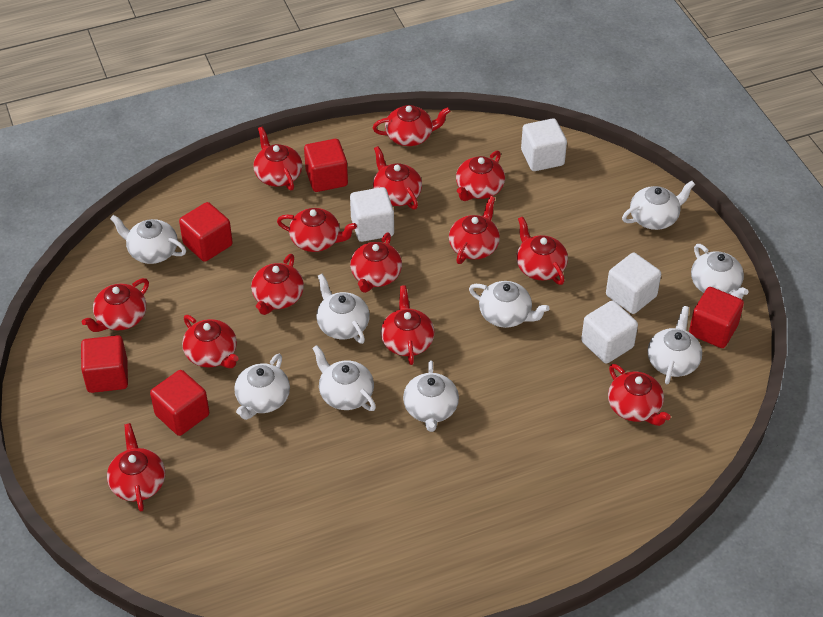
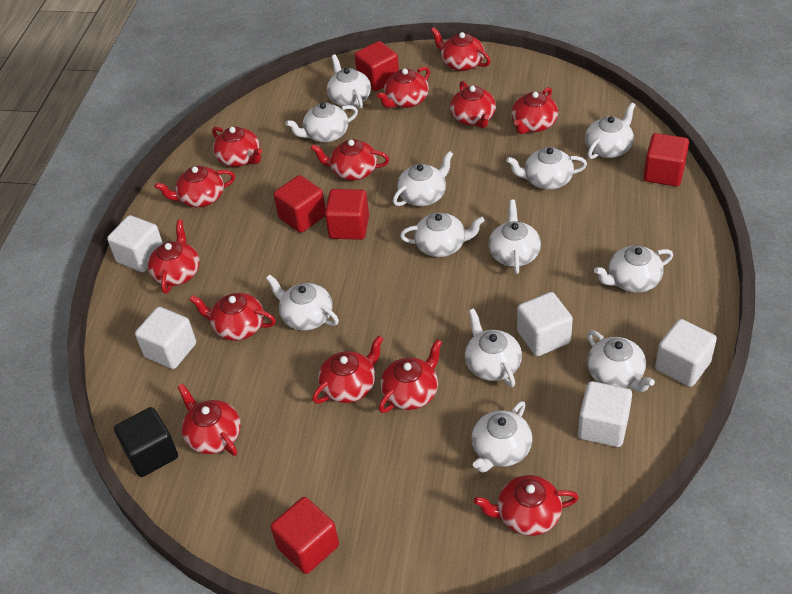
black cube: none = 0 -> [114,407,178,477] = 1
red teapot: [82,278,149,332] [107,423,165,511] [182,315,239,368] [251,254,304,315] [253,127,302,190] [277,208,357,252] [350,233,402,293] [373,105,450,146] [373,146,422,210] [381,285,434,365] [449,196,500,264] [456,151,505,201] [516,217,568,285] [608,364,671,426] = 14 -> [148,220,200,294] [155,166,235,207] [177,384,241,456] [189,293,276,341] [212,127,262,167] [310,139,390,180] [312,335,383,404] [377,66,430,108] [379,339,442,413] [431,27,491,71] [450,81,496,128] [474,475,579,536] [511,87,558,134] = 13
white cube: [350,187,394,242] [521,118,567,171] [581,301,638,363] [606,253,661,314] = 4 -> [107,215,163,272] [135,307,196,369] [517,292,573,356] [578,381,632,447] [655,319,717,387] = 5
white teapot: [110,215,186,264] [234,354,290,420] [312,345,376,411] [316,273,370,344] [403,360,459,432] [469,281,550,328] [622,181,695,230] [647,306,702,384] [691,244,749,299] = 9 -> [266,274,339,331] [286,103,358,142] [327,54,371,109] [393,151,453,206] [400,212,485,257] [465,308,522,387] [471,401,533,473] [488,200,541,274] [506,147,587,190] [585,102,636,159] [587,330,655,392] [594,246,673,293] = 12

